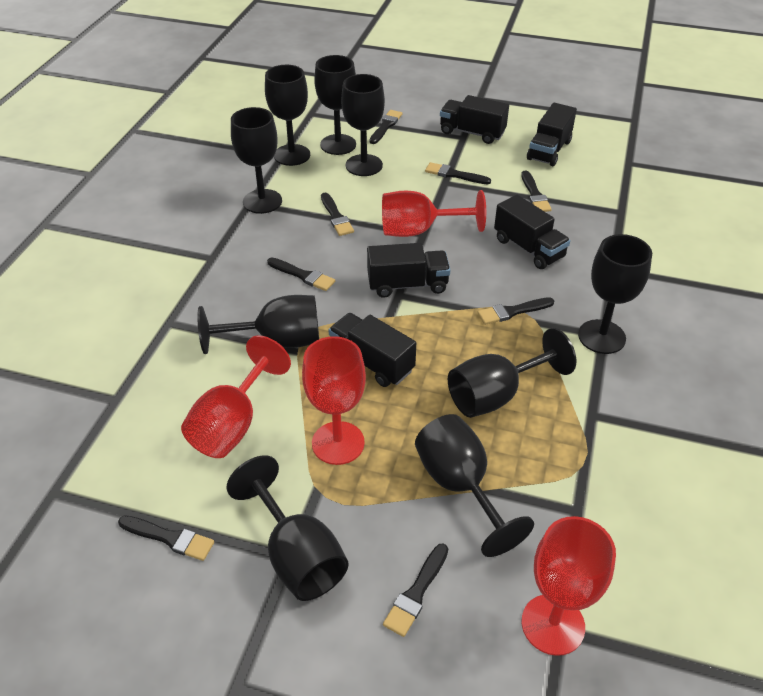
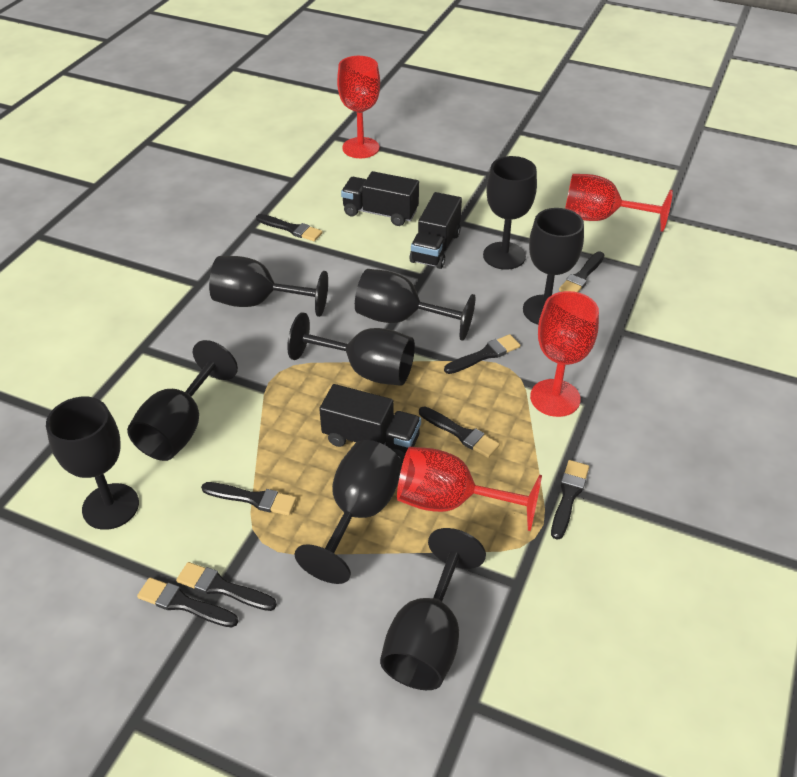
black truck: [328,313,416,387] [367,243,450,298] [440,95,509,144] [494,195,570,269] [527,103,577,166] = 5 -> [319,384,421,463] [341,171,419,226] [409,192,462,269] = 3

